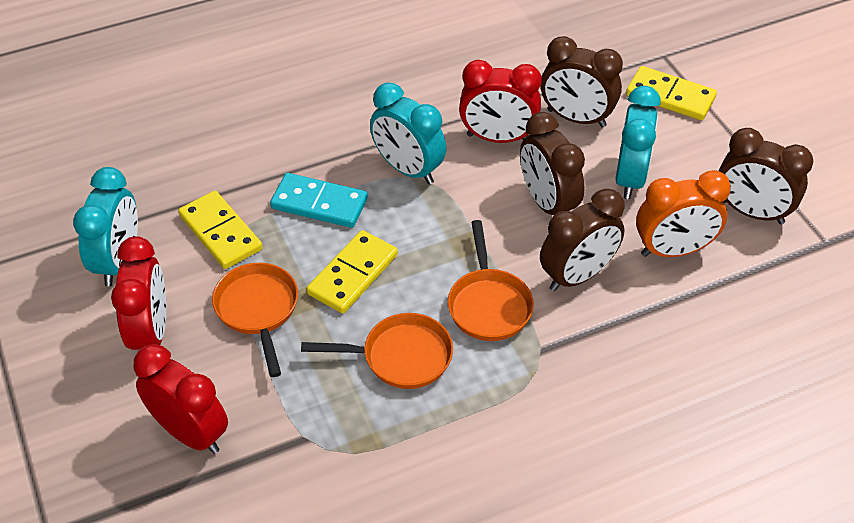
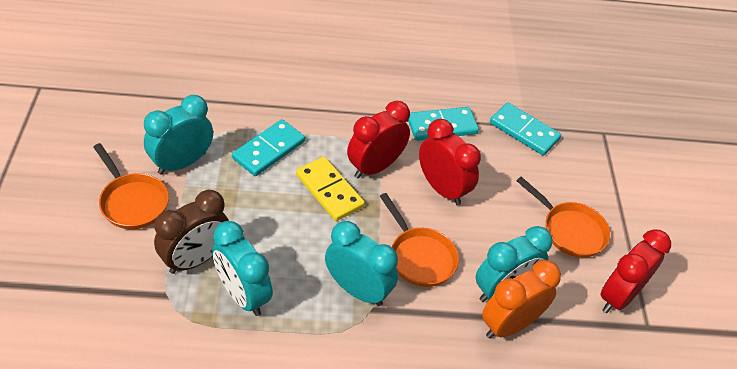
brown clock: [520,112,585,215] [540,189,625,291] [541,36,623,127] [719,128,813,224] = 4 -> [154,190,229,274] = 1
turquoise clock: [73,167,138,286] [370,83,446,184] [615,86,661,199] = 3 -> [144,95,213,174] [212,221,273,316] [325,221,398,306] [476,226,553,302] = 4
turquoise domino: [270,173,368,228] = 1 -> [232,119,305,176] [408,107,479,141] [490,103,561,155] = 3
yellow domino: [178,191,263,269] [307,230,398,314] [626,66,717,120] = 3 -> [296,157,365,221] = 1

